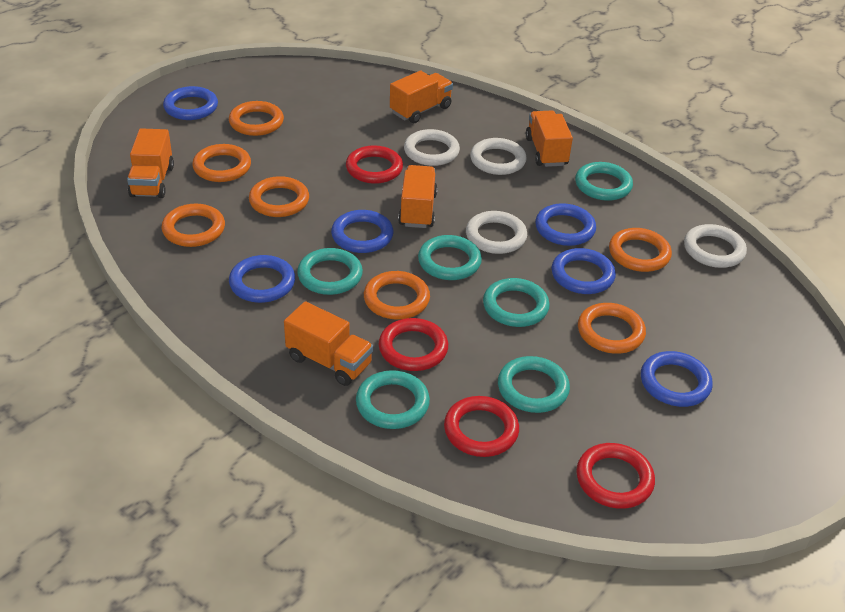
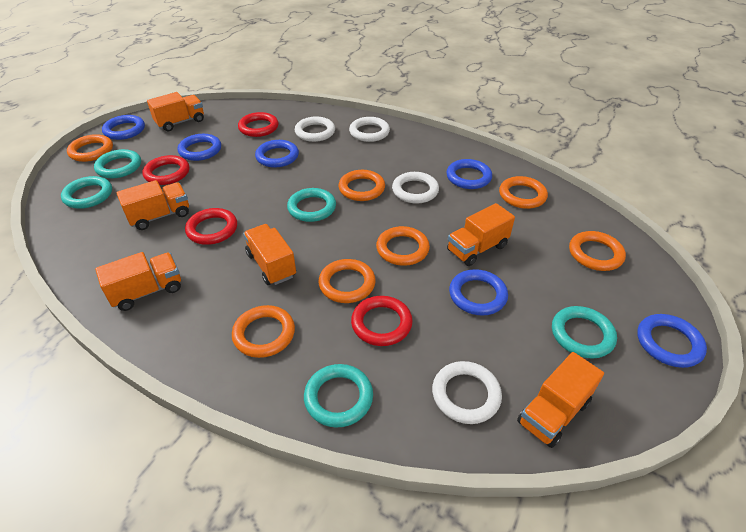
orange truck: [127,128,174,198] [284,301,373,386] [390,71,453,123] [398,165,438,228] [526,110,573,167] = 5 -> [95,252,181,311] [117,180,189,230] [147,92,204,131] [243,224,296,285] [447,203,515,266] [517,352,604,448] = 6
turquoise ring: [297,248,363,295] [356,370,430,429] [418,235,482,280] [483,278,550,327] [498,356,570,413] [575,162,633,201] = 6 -> [61,176,112,209] [94,149,141,178] [287,188,336,222] [304,364,373,428] [552,306,617,358] = 5

